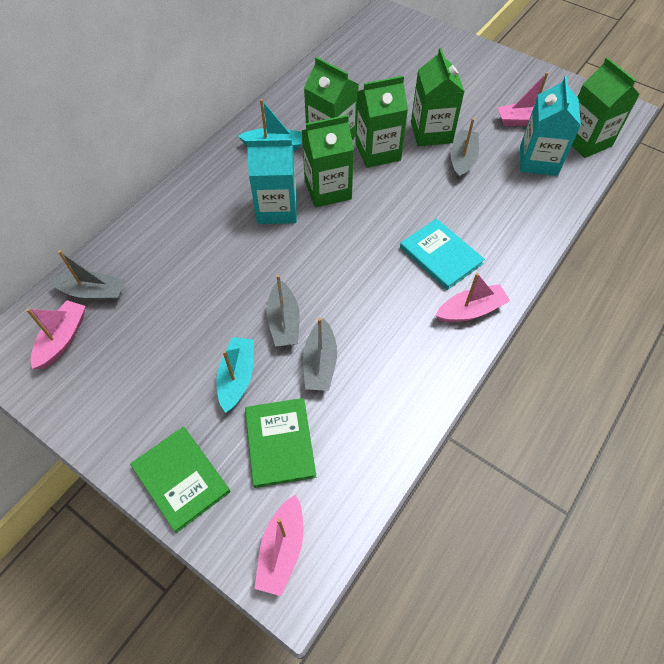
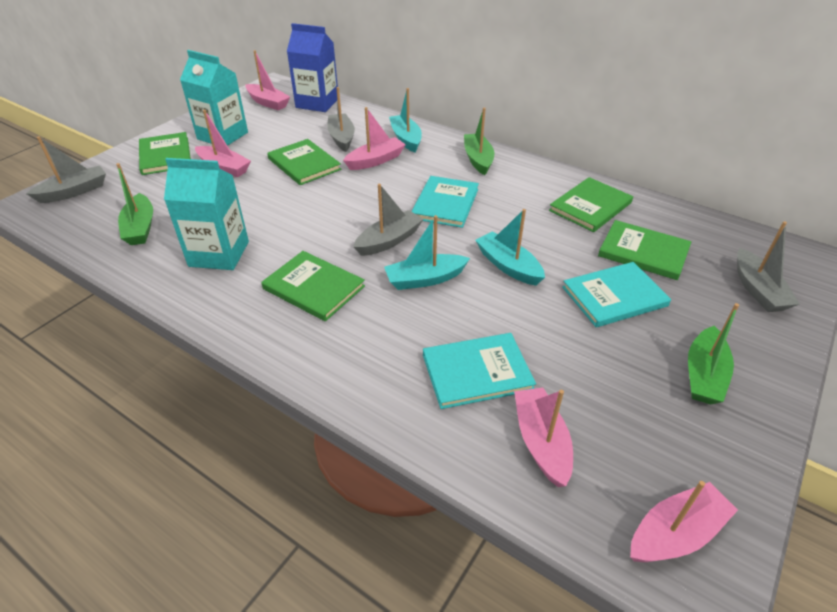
blue carton: none = 0 -> [287,23,338,112] = 1
green boat: none = 0 -> [116,163,153,245] [464,107,494,175] [688,303,739,405] = 3
green book: [130,427,230,533] [245,398,316,488] = 2 -> [139,132,191,175] [261,251,365,321] [267,139,341,185] [549,177,633,232] [598,220,691,280] = 5
green carton: [302,115,354,208] [304,57,359,139] [355,76,408,168] [411,48,465,146] [572,57,640,158] = 5 -> none = 0
pink boat: [26,300,86,369] [254,494,303,596] [435,273,510,323] [497,72,548,126] = 4 -> [195,110,251,178] [245,50,290,110] [343,107,406,170] [514,387,573,487] [630,481,738,562] = 5
turquoise boat: [216,337,254,413] [238,99,302,151] = 2 -> [384,215,470,290] [389,88,422,152] [475,209,545,286] = 3
turquoise book: [400,218,485,290] = 1 -> [411,176,479,228] [423,333,536,409] [562,262,671,327] = 3

